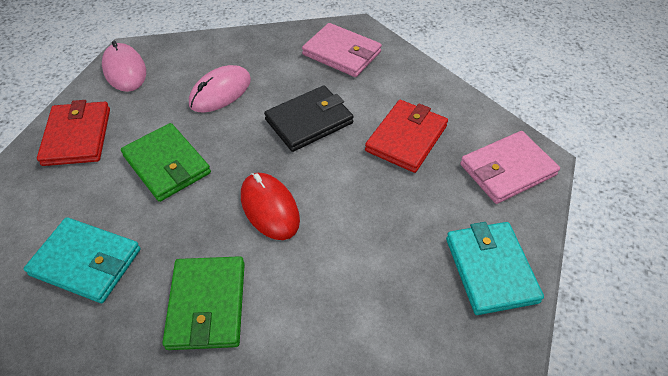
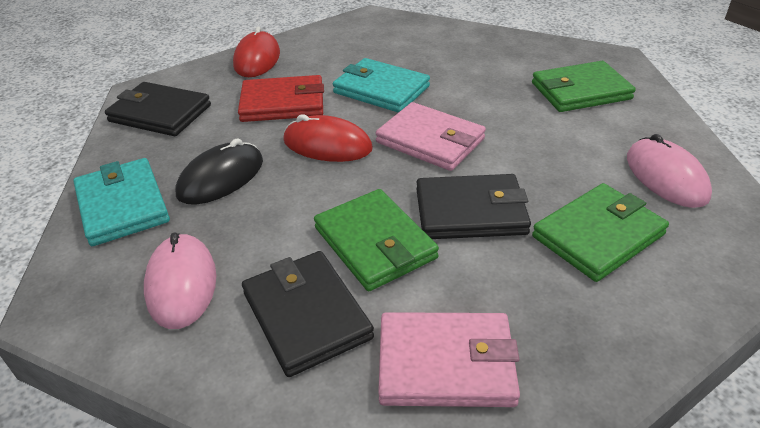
black mouse: none = 0 -> [176,138,263,205] = 1
black wallet: [264,86,354,152] = 1 -> [105,82,211,136] [242,251,374,377] [416,174,531,239] = 3
green wallet: [121,123,211,202] [162,256,245,350] = 2 -> [314,189,439,291] [532,61,636,112] [532,183,669,282] = 3
red mouse: [241,173,300,240] = 1 -> [233,27,280,77] [283,114,373,162] = 2
red wallet: [37,100,110,166] [365,100,448,173] = 2 -> [238,75,324,122] = 1

